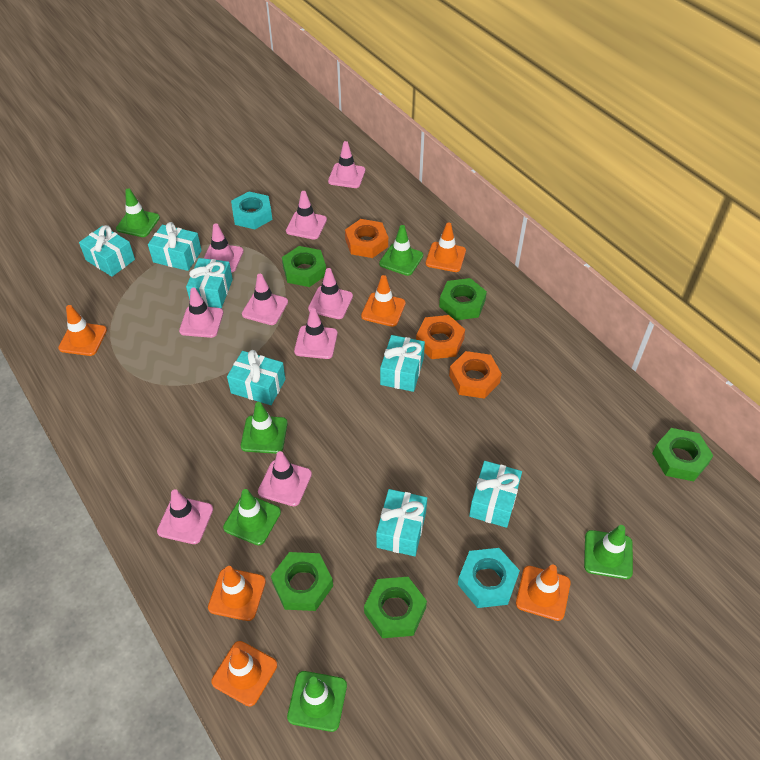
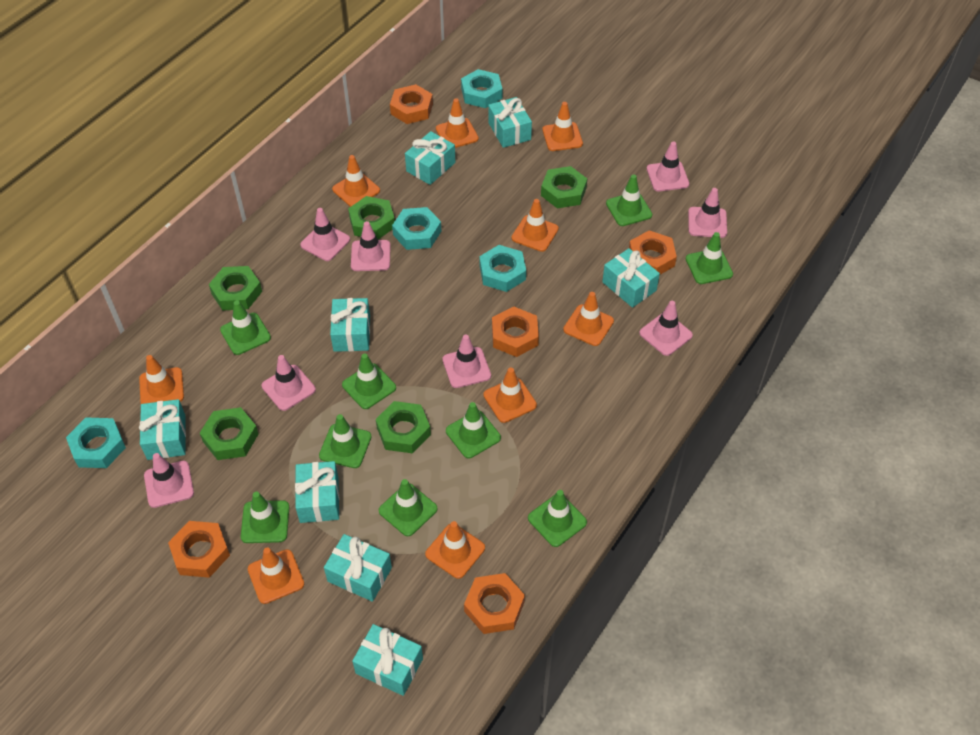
green traffic cone: [116,188,160,237] [223,489,281,545] [241,402,288,454] [287,671,347,732] [379,225,423,276] [584,525,633,579] = 6 -> [220,300,271,355] [241,492,289,543] [319,414,372,468] [342,353,396,409] [379,479,438,536] [446,402,501,458] [528,490,587,547] [606,174,652,226] [686,232,733,284] = 9
orange nut: [345,219,388,258] [416,315,465,359] [449,351,502,399] = 3 -> [168,521,230,578] [390,84,433,124] [464,573,525,634] [492,306,539,357] [629,230,677,275] = 5
orange traffic cone: [58,305,107,356] [208,566,266,621] [211,641,277,707] [361,275,406,327] [426,222,466,272] [516,564,571,621] = 6 -> [139,355,184,404] [248,547,304,604] [332,155,380,207] [425,521,485,579] [436,98,479,148] [484,367,537,423] [512,199,559,252] [542,102,583,151] [563,292,614,346] = 9
pink traffic cone: [157,489,213,544] [179,288,223,338] [203,223,244,273] [242,274,288,325] [258,451,312,506] [286,191,327,239] [294,308,337,359] [308,268,353,319] [328,141,365,188] = 9 -> [144,453,194,508] [262,355,316,411] [300,208,350,261] [351,221,390,271] [442,335,491,388] [639,301,693,356] [647,141,689,192] [688,188,727,238] = 8
turquoise gift: [79,225,135,277] [148,222,202,271] [186,258,233,308] [227,350,285,405] [376,489,427,556] [380,335,425,392] [469,461,522,528] = 7 -> [139,399,186,460] [295,461,339,523] [324,534,392,602] [330,298,370,352] [352,624,423,696] [405,131,455,185] [488,97,532,148] [602,248,660,308] = 8
turquoise nut: [231,191,272,229] [458,548,520,608] = 2 -> [66,418,126,468] [392,207,441,250] [461,69,503,108] [479,245,526,292] = 4

